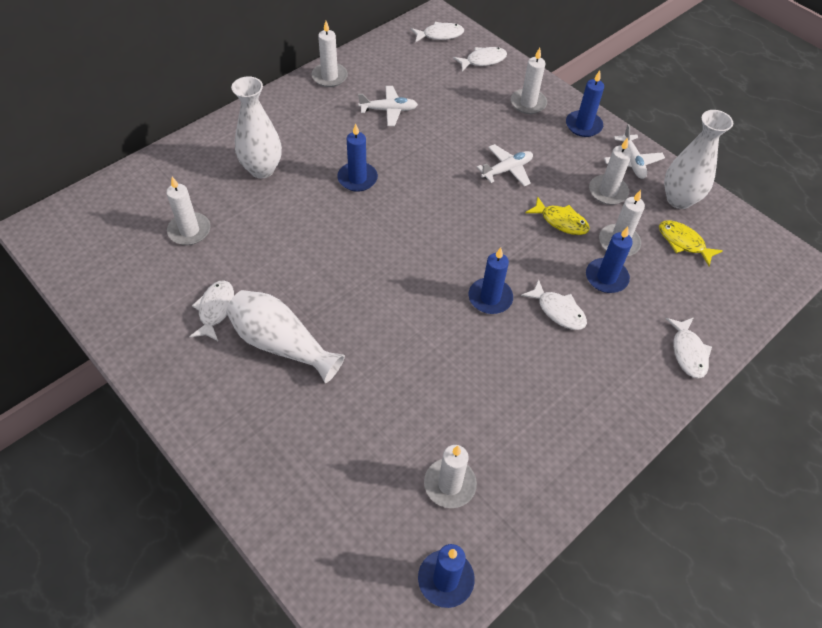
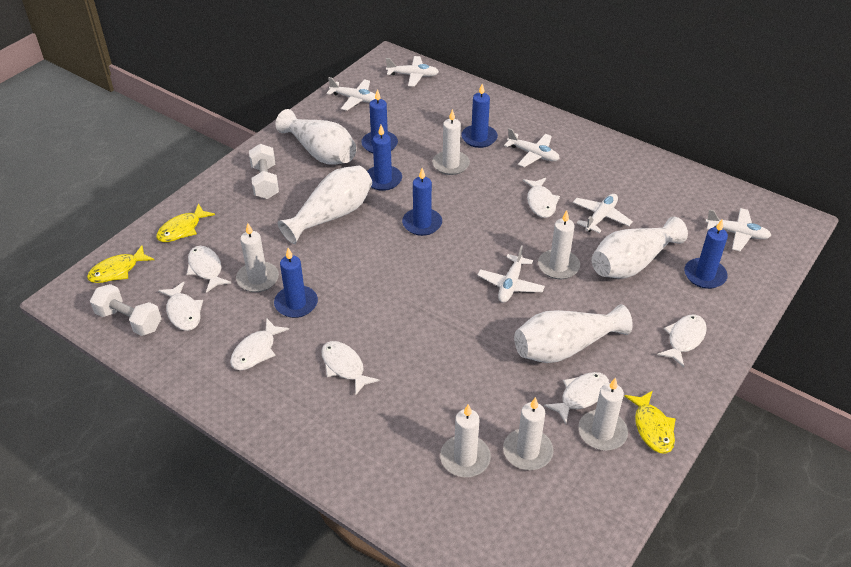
blue candle: [337,124,378,192] [418,544,475,608] [468,248,513,314] [566,71,604,137] [586,227,633,293] = 5 -> [274,248,318,318] [361,89,398,153] [367,125,402,191] [402,168,442,236] [461,84,498,148] [684,219,728,289] = 6
white dumbbell: none = 0 -> [90,284,162,336] [249,144,279,199] = 2
white fish: [189,280,234,341] [411,22,464,43] [453,47,507,71] [521,279,587,330] [666,317,712,379] = 5 -> [158,282,203,331] [186,246,231,293] [230,318,289,370] [321,341,380,396] [523,178,560,218] [544,372,609,424] [657,314,707,367] = 7
white plane: [358,86,418,126] [477,144,533,186] [604,124,665,179] = 3 -> [327,77,375,111] [386,56,439,87] [477,245,545,303] [504,128,560,167] [573,194,633,233] [706,208,772,251] = 6
white vase: [226,290,345,383] [231,76,282,178] [664,110,733,209] = 3 -> [276,109,357,165] [278,166,372,244] [514,304,633,363] [591,217,688,278] = 4
yellow fish: [525,197,590,235] [659,220,723,266] = 2 -> [87,245,154,283] [156,203,215,242] [624,391,676,454] = 3

